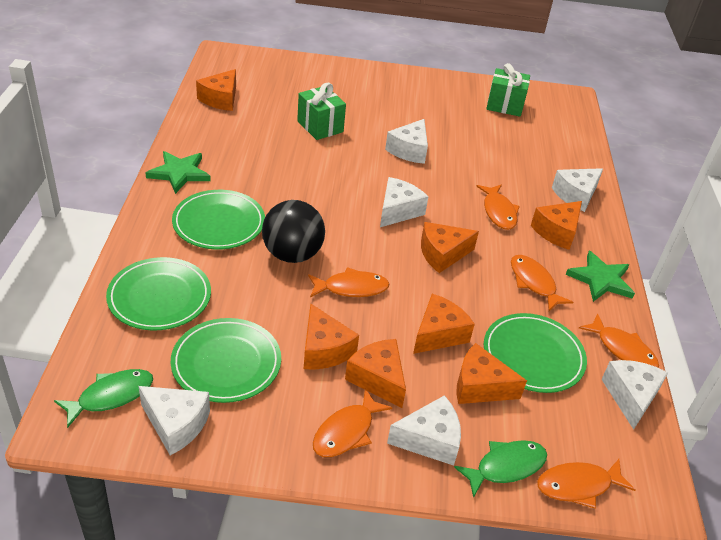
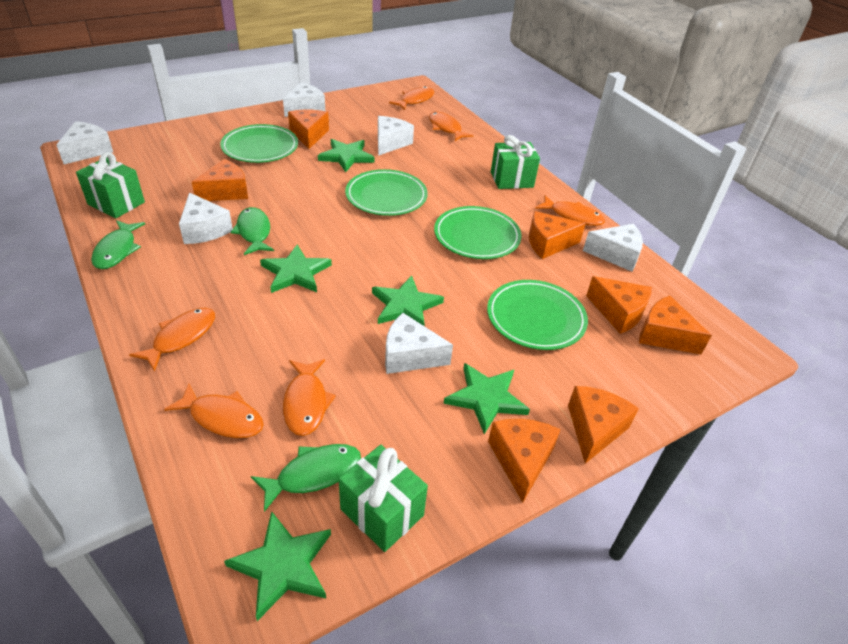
black ball: [262,200,325,263] = 1 -> none = 0
green fish: [54,369,153,428] [454,440,547,498] = 2 -> [91,220,145,269] [231,207,274,255] [251,444,361,512] = 3
green gift: [297,83,346,140] [486,63,530,117] = 2 -> [76,152,145,218] [339,445,428,552] [491,135,540,189] = 3
green star: [145,151,211,194] [565,251,635,302] = 2 -> [224,511,331,621] [260,244,332,293] [318,139,375,172] [372,276,444,326] [444,363,530,434] = 5

